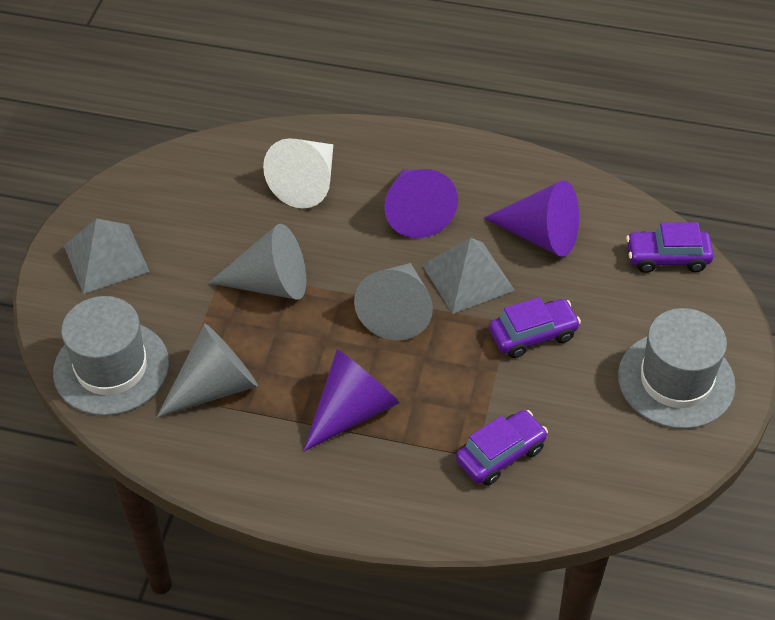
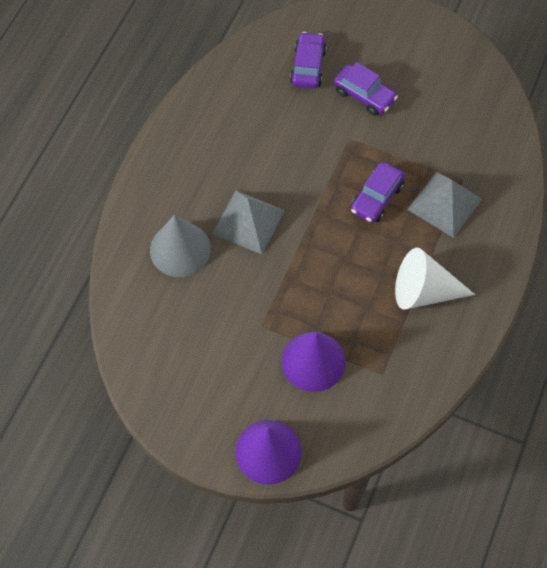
grey cone: [156,324,258,418] [208,224,306,300] [354,263,433,340] = 3 -> [150,215,211,277] = 1
grey hat: [53,296,169,416] [618,308,736,429] = 2 -> none = 0
purple cone: [304,349,400,451] [384,169,458,238] [484,180,579,257] = 3 -> [235,420,302,484] [281,332,346,392] = 2

